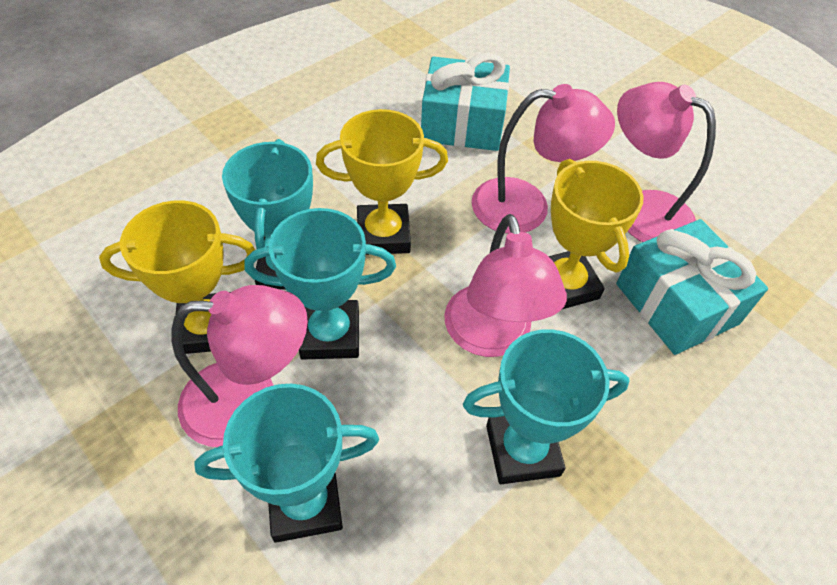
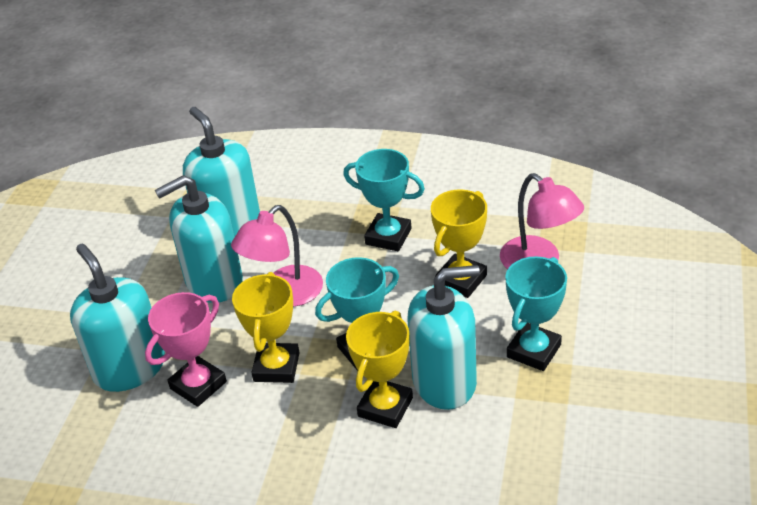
pink lamp: [171,285,308,447] [444,214,567,357] [472,84,615,234] [617,82,716,242] = 4 -> [231,205,323,307] [500,173,584,269] = 2
pink trophy: none = 0 -> [145,292,227,407] = 1
turquoise gift: [421,53,510,151] [616,219,768,355] = 2 -> none = 0
turquoise soap dispenser: none = 0 -> [70,244,165,392] [155,175,243,303] [183,107,260,237] [407,265,480,410] = 4
turquoise trophy: [194,384,379,543] [222,139,313,290] [244,208,396,359] [463,329,630,484] = 4 -> [315,257,399,371] [343,149,425,251] [505,256,567,371] = 3

